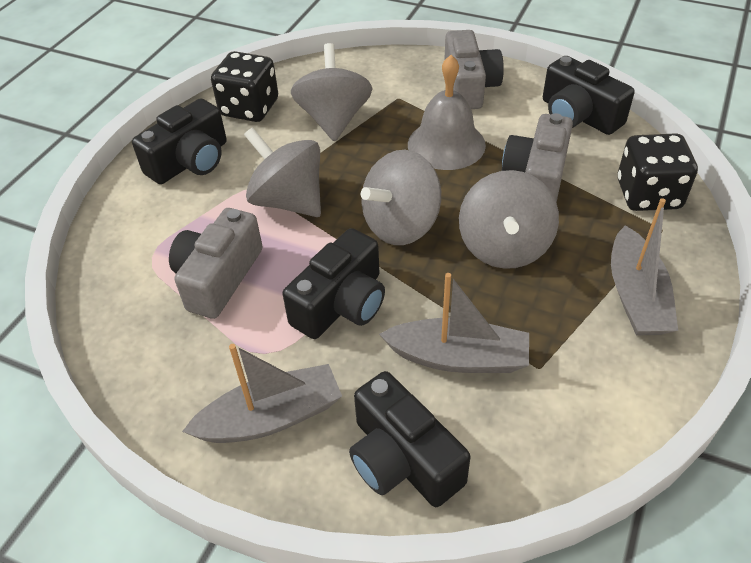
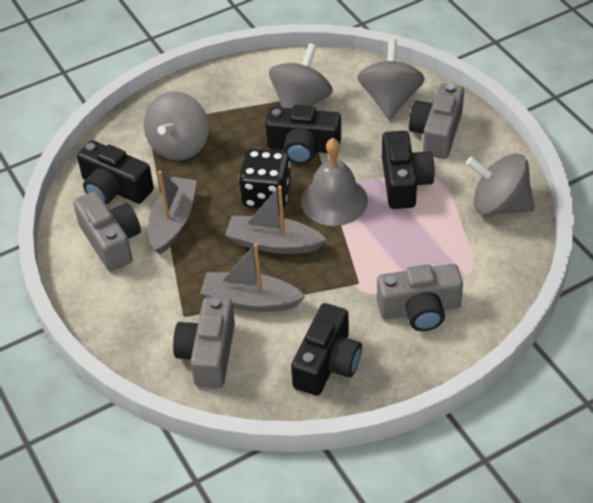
black dice: [211,51,278,122] [617,133,698,211] = 2 -> [239,149,291,210] = 1
grey camera: [169,208,263,319] [444,30,504,109] [502,113,573,203] = 3 -> [73,191,141,271] [173,297,235,388] [377,264,463,331] [409,83,464,159] = 4

